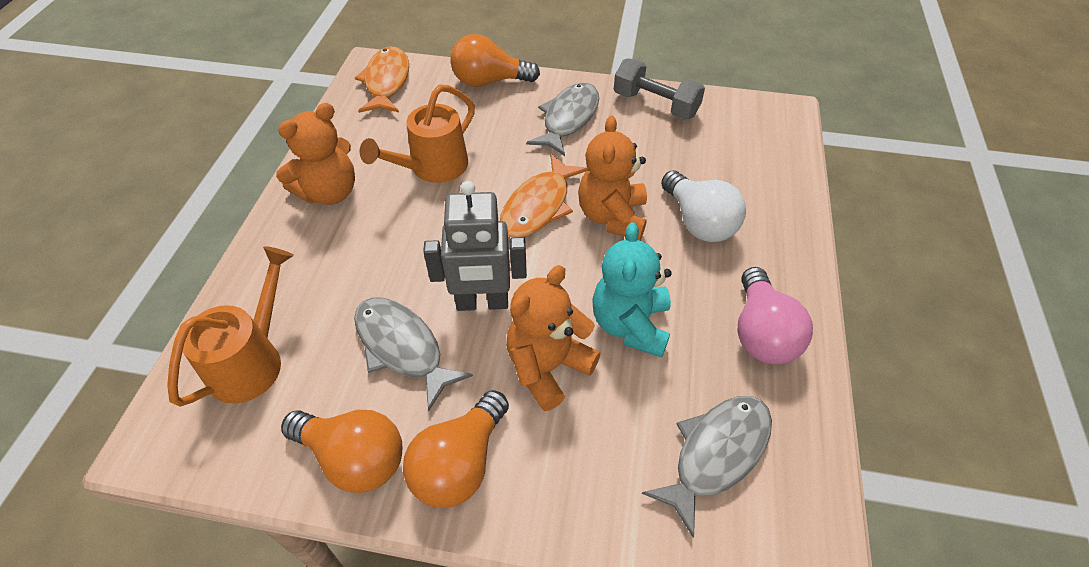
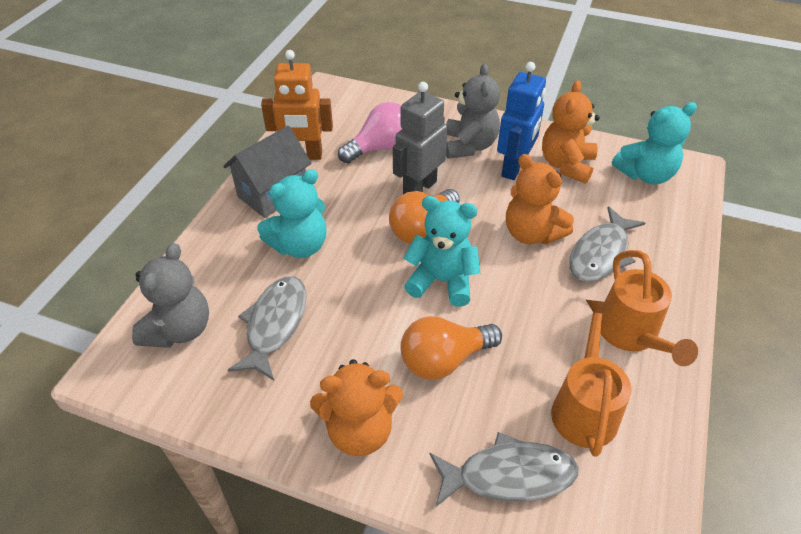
blue robot: none = 0 -> [497,62,546,180] = 1
grey dumbbell: [614,59,705,120] = 1 -> none = 0
grey house: none = 0 -> [223,126,312,218] = 1
grey teddy bear: none = 0 -> [132,243,209,348] [446,64,500,159] = 2
orange fish: [355,46,409,113] [500,154,588,238] = 2 -> none = 0
orange light bulb: [281,410,402,493] [403,390,509,508] [451,34,540,87] = 3 -> [389,189,460,244] [400,316,502,380] = 2
orange robot: none = 0 -> [261,50,333,160] = 1
turquoise teddy bear: [592,222,672,357] = 1 -> [257,169,326,258] [404,196,480,307] [612,102,697,185] = 3
white light bulb: [661,170,746,242] = 1 -> none = 0

